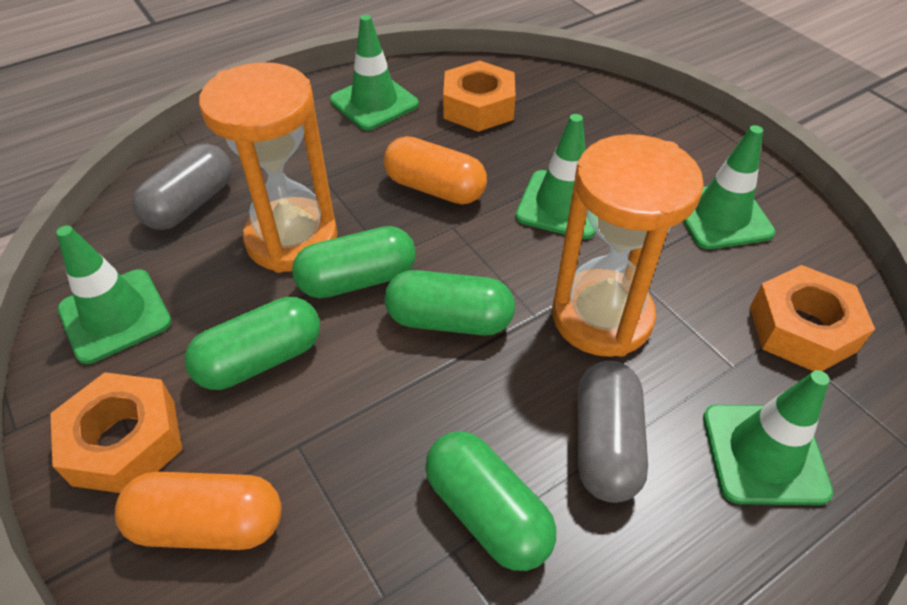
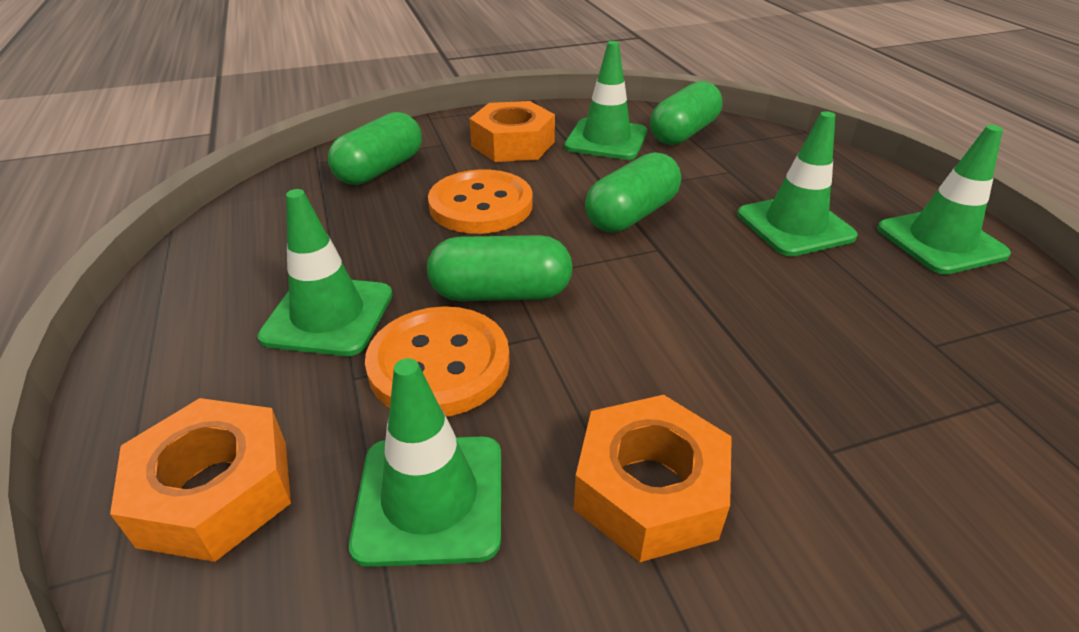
grey capsule: [132,143,232,230] [578,361,648,503] = 2 -> none = 0
orange button: none = 0 -> [365,306,510,417] [428,170,533,234] = 2
orange capsule: [115,472,282,550] [384,136,487,205] = 2 -> none = 0
orange hourglass: [199,62,338,273] [552,134,704,357] = 2 -> none = 0

